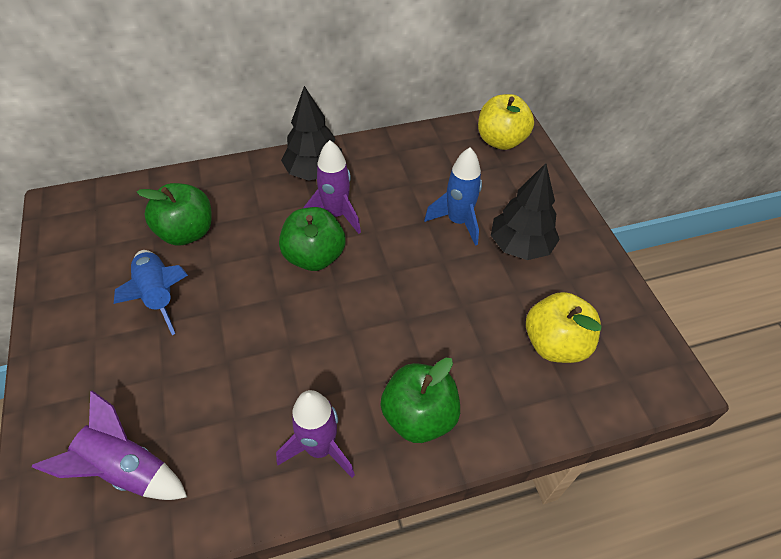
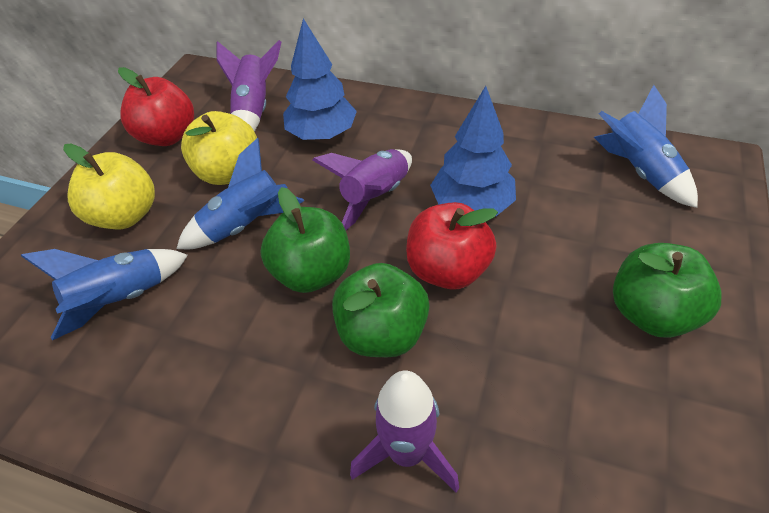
black tree: [281,86,342,181] [491,163,560,260] = 2 -> none = 0
blue rocket: [114,250,188,335] [424,148,482,246] = 2 -> [21,249,188,340] [176,138,304,249] [594,85,698,208] = 3
blue tree: none = 0 -> [283,18,357,140] [430,86,516,216] = 2
red apple: none = 0 -> [118,67,194,146] [406,202,498,290] = 2

